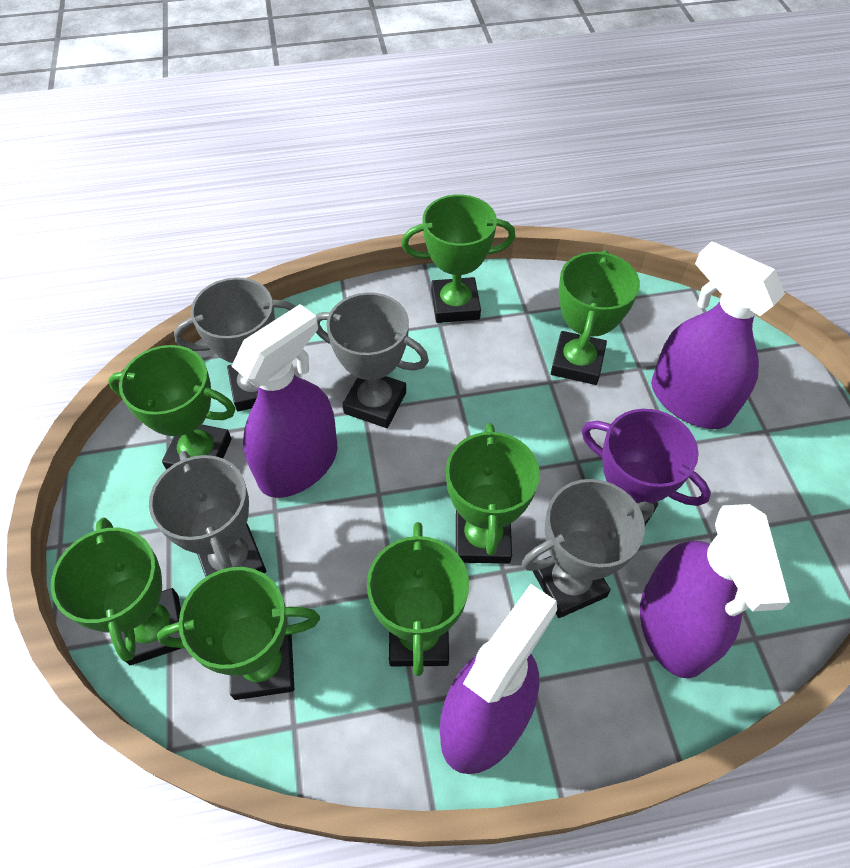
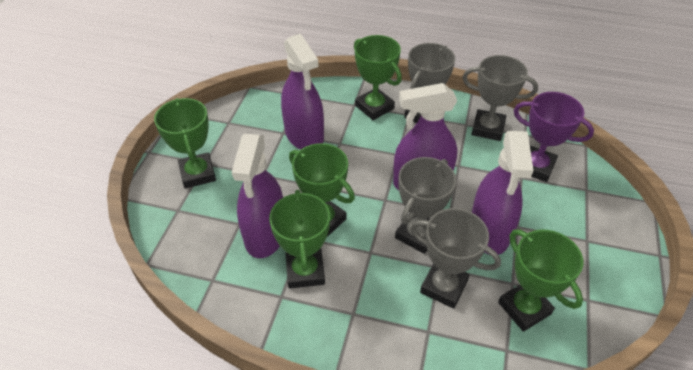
green trophy: [51,517,181,665] [108,345,235,470] [157,567,320,700] [367,522,469,676] [401,194,515,323] [446,423,540,564] [551,250,640,385] = 7 -> [154,98,216,189] [269,190,330,289] [289,143,355,237] [354,35,402,120] [498,229,583,332] = 5

